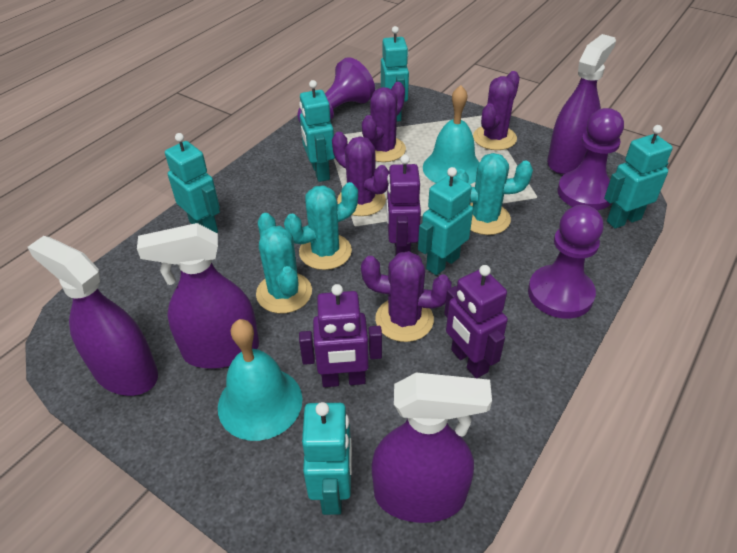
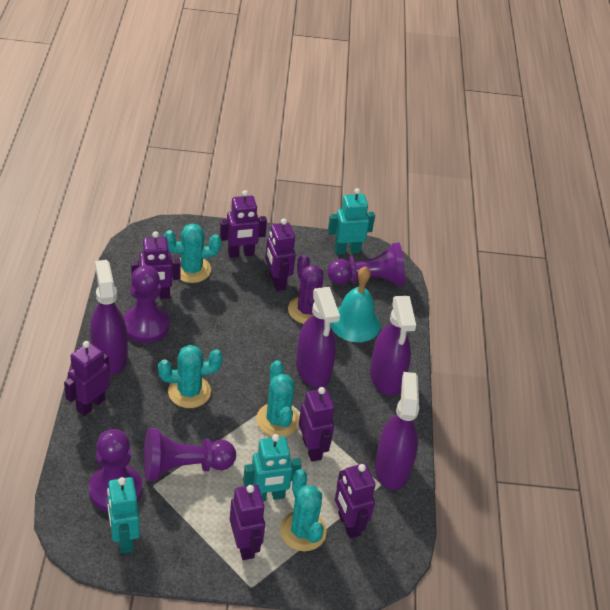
purple cactus: [332,132,389,216] [361,251,452,342] [362,82,406,162] [473,71,520,150] = 4 -> [288,254,323,324] = 1
purple pawn: [297,57,375,124] [528,205,603,319] [557,108,624,210] = 3 -> [89,429,142,512] [124,265,170,343] [144,428,236,481] [327,242,405,287] = 4
purple robot: [299,284,382,387] [386,155,421,255] [444,265,508,378] = 3 -> [64,341,110,416] [131,231,181,299] [220,190,267,258] [230,484,265,560] [265,218,296,291] [299,387,334,462] [335,464,376,539] = 7
turquoise bell: [218,319,302,441] [423,85,480,184] = 2 -> [331,266,381,342] = 1
turquoise cactus: [256,213,312,313] [284,182,358,270] [456,153,533,235] = 3 -> [158,345,223,408] [164,223,221,283] [256,360,299,437] [280,469,327,551] = 4
turquoise robot: [165,133,220,233] [299,80,335,182] [302,402,352,515] [381,26,409,122] [418,167,473,275] [604,125,673,229] = 6 -> [107,477,140,554] [243,434,302,501] [328,188,375,255] = 3

